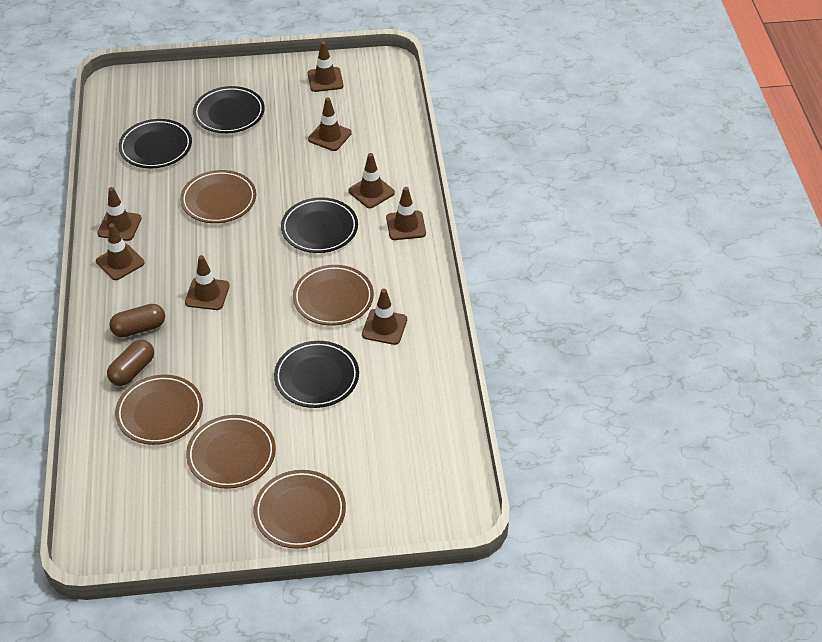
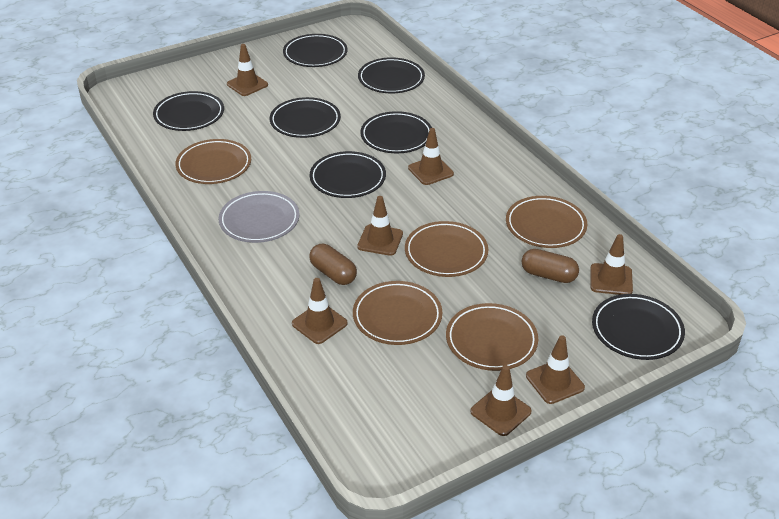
black plate: [118,119,192,168] [193,86,265,133] [274,341,359,408] [281,197,358,253] = 4 -> [153,91,224,131] [270,97,341,138] [283,34,348,67] [310,151,386,198] [358,57,425,93] [360,111,432,153] [592,294,685,360] = 7
brown traffic cone: [96,223,144,280] [97,187,142,241] [185,255,230,310] [308,41,343,92] [308,98,352,151] [348,153,395,208] [362,289,407,345] [386,187,426,240] = 8 -> [227,44,268,96] [292,278,348,344] [357,196,403,256] [408,128,454,185] [470,365,532,436] [526,335,585,404] [590,234,633,295] = 7
grey plate: none = 0 -> [219,191,300,243] = 1

